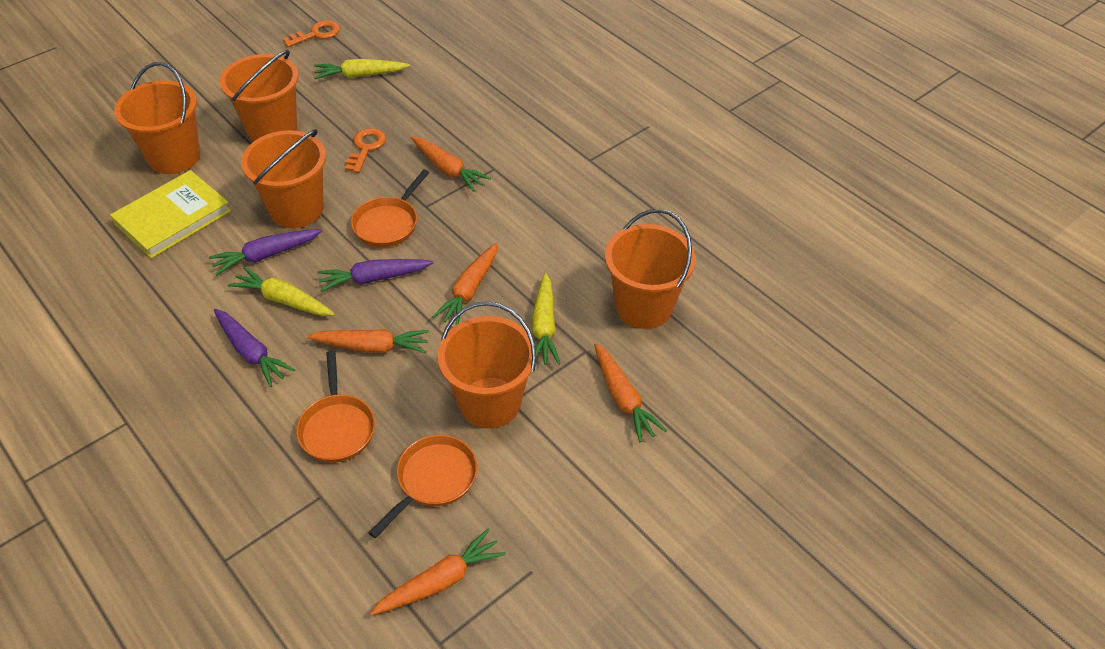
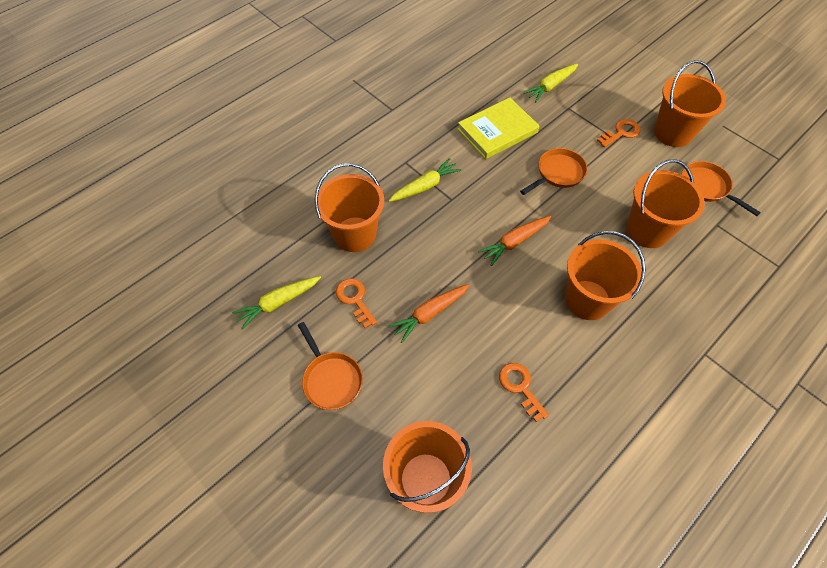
orange carrot: [307,329,429,354] [370,529,506,615] [411,136,491,192] [432,243,498,325] [594,343,667,442] = 5 -> [388,284,470,343] [478,216,551,266] = 2
orange key: [283,20,340,47] [345,128,386,173] = 2 -> [336,279,377,329] [499,363,549,422] [597,119,640,148] = 3
purple carrot: [209,229,322,275] [214,309,295,387] [317,259,433,292] = 3 -> none = 0

